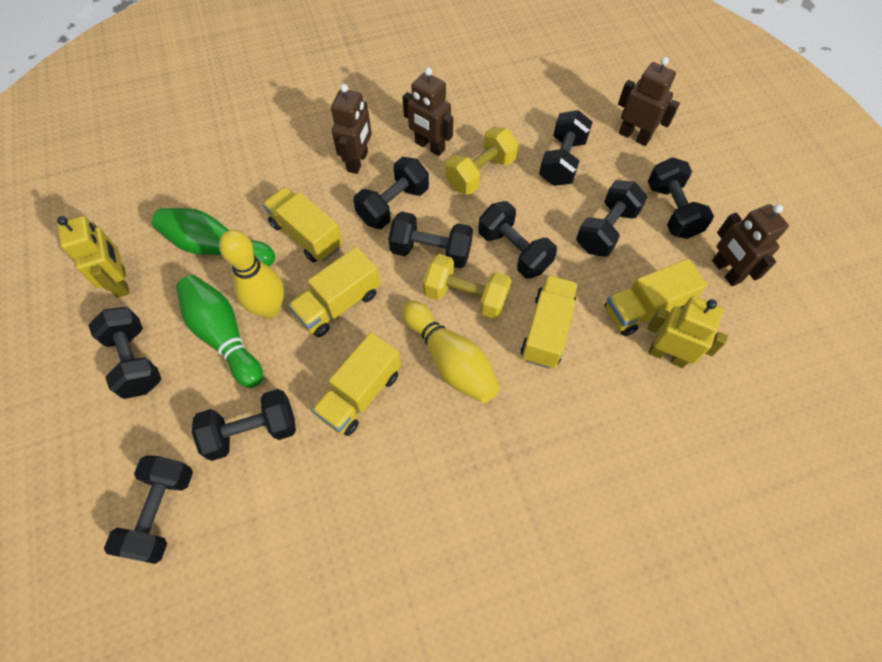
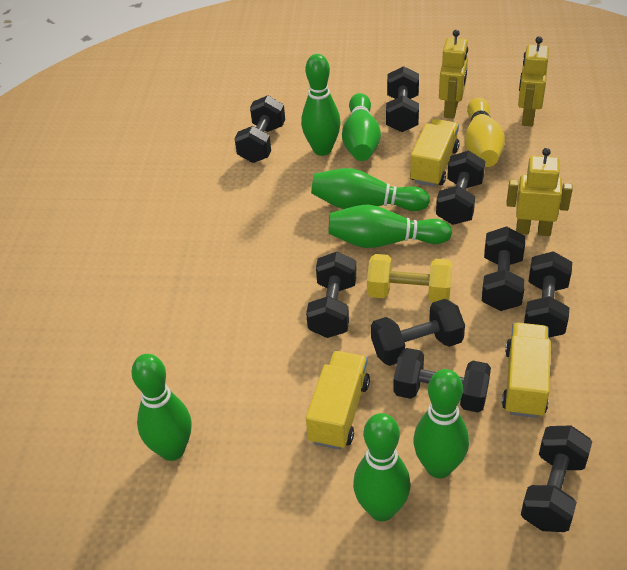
brown robot: [331,84,372,174] [402,67,453,156] [618,57,680,146] [712,204,789,286] = 4 -> none = 0
green bowling pin: [152,208,275,266] [176,275,263,388] = 2 -> [131,354,191,461] [301,54,341,156] [311,168,430,211] [328,205,452,248] [342,93,381,161] [353,413,410,521] [413,369,469,478] = 7
yellow bowling pin: [219,230,284,319] [402,301,500,403] = 2 -> [465,97,505,167] = 1
yellow dumbbell: [423,254,512,319] [445,126,518,195] = 2 -> [367,254,452,302] = 1
yellow robot: [57,216,129,298] [647,296,728,368] = 2 -> [439,30,468,119] [506,148,573,236] [518,36,549,126] = 3
yellow truck: [262,187,343,263] [288,247,380,337] [312,332,401,436] [520,275,578,369] [605,259,708,336] = 5 -> [306,351,370,450] [410,119,460,187] [502,323,551,418] = 3

